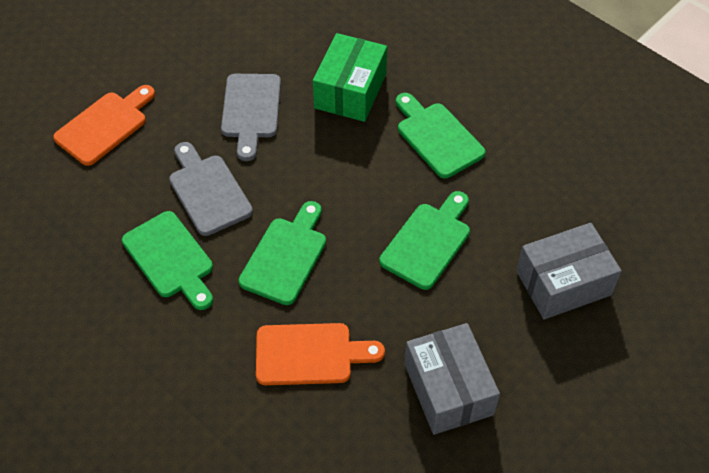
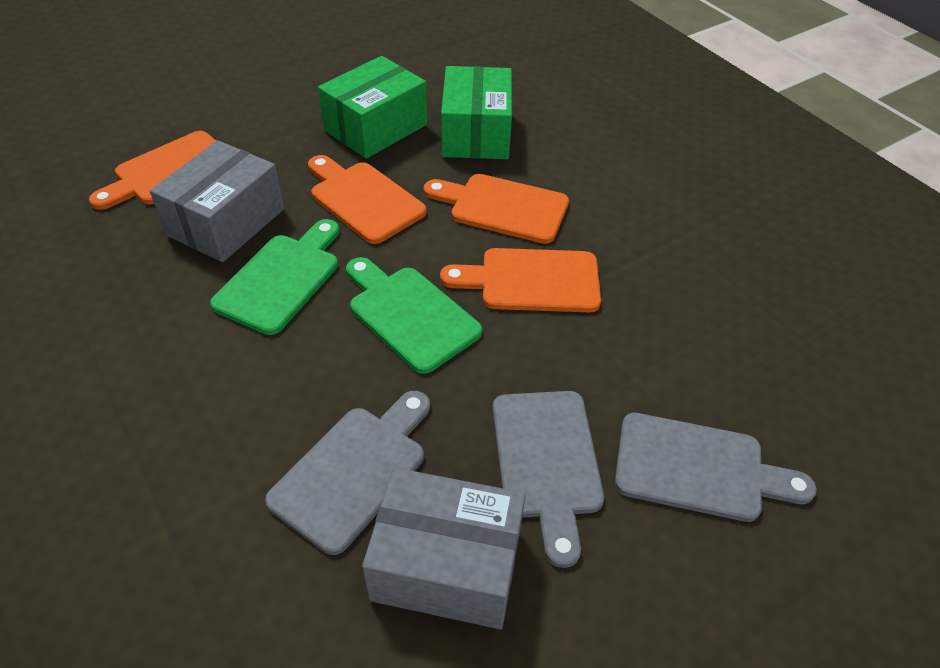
green box: [313,33,387,122] = 1 -> [318,56,427,159] [441,66,512,159] = 2
green cutting board: [122,211,213,310] [239,201,326,305] [379,191,470,290] [396,93,485,178] = 4 -> [210,219,339,335] [346,257,482,374] = 2
grey cutting board: [169,142,253,236] [221,74,281,161] = 2 -> [265,391,430,555] [493,391,604,568] [615,413,817,522] = 3
orange cutting board: [53,85,155,166] [256,323,385,385] = 2 -> [89,131,216,210] [308,155,427,244] [424,174,569,244] [440,248,601,312] = 4

